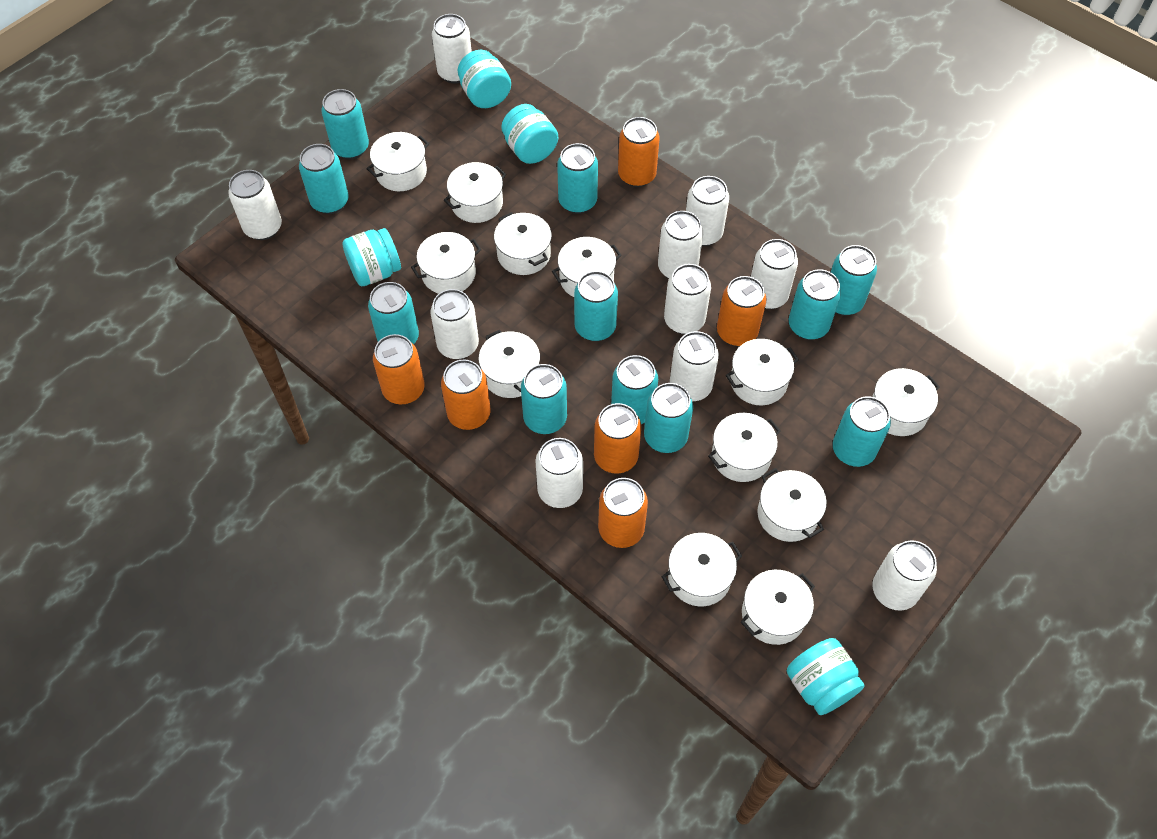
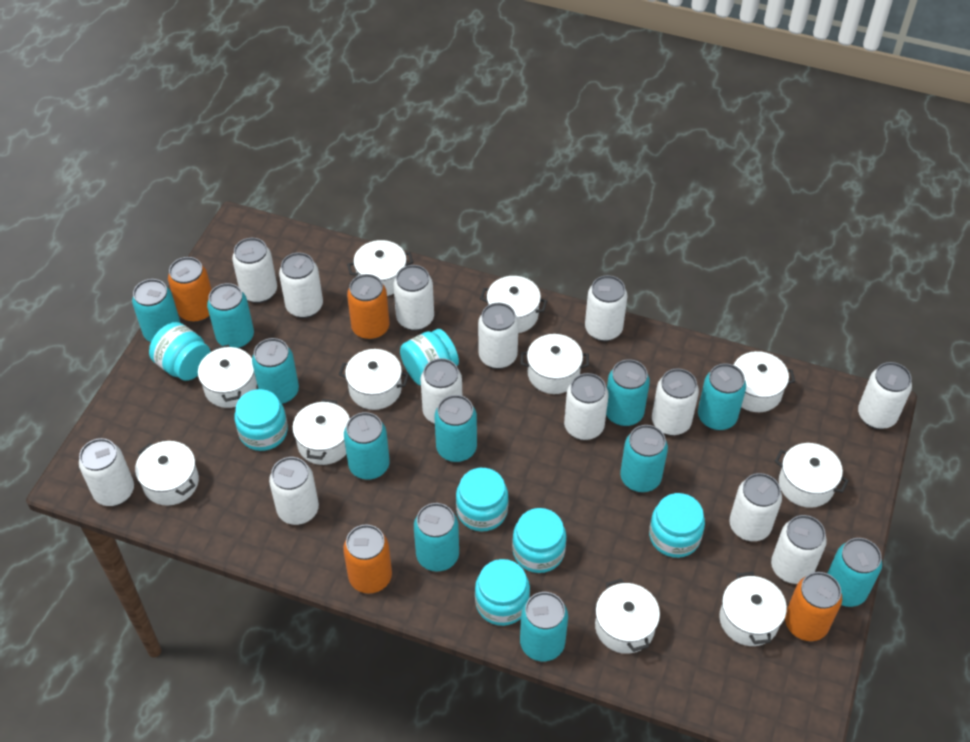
orange can: [373,334,425,405] [441,360,491,430] [594,403,641,474] [598,478,648,548] [618,117,660,187] [717,276,767,346] = 6 -> [168,257,212,323] [343,524,392,594] [347,274,390,340] [785,572,842,641] = 4
turquoise jar: [342,228,401,286] [458,50,511,108] [501,104,558,164] [787,638,865,715] = 4 -> [149,322,211,381] [235,389,288,451] [400,329,459,386] [456,468,509,531] [475,559,530,626] [512,508,566,573] [649,493,705,558] = 7
white can: [228,170,282,240] [430,289,479,359] [432,14,472,84] [535,438,583,508] [658,211,703,279] [664,264,711,334] [670,331,719,401] [686,176,729,246] [751,239,798,309] [872,540,937,611] = 10 -> [79,438,134,506] [232,238,277,303] [269,457,319,525] [279,252,323,318] [393,265,434,331] [420,358,462,424] [478,303,519,369] [564,373,609,440] [585,275,628,341] [652,368,699,436] [729,473,782,541] [771,515,827,584] [858,362,912,429] = 13
white pot: [366,132,429,191] [411,232,481,294] [444,162,506,223] [479,330,540,398] [494,212,552,275] [552,237,622,297] [662,533,742,606] [708,413,781,482] [726,339,799,405] [741,570,815,645] [757,468,827,542] [872,368,940,436] = 12 -> [135,441,199,506] [198,345,257,408] [292,399,350,465] [338,349,409,410] [347,240,413,296] [480,276,547,333] [520,334,589,394] [595,579,660,654] [719,572,787,646] [734,351,795,412] [775,443,849,508] = 11

